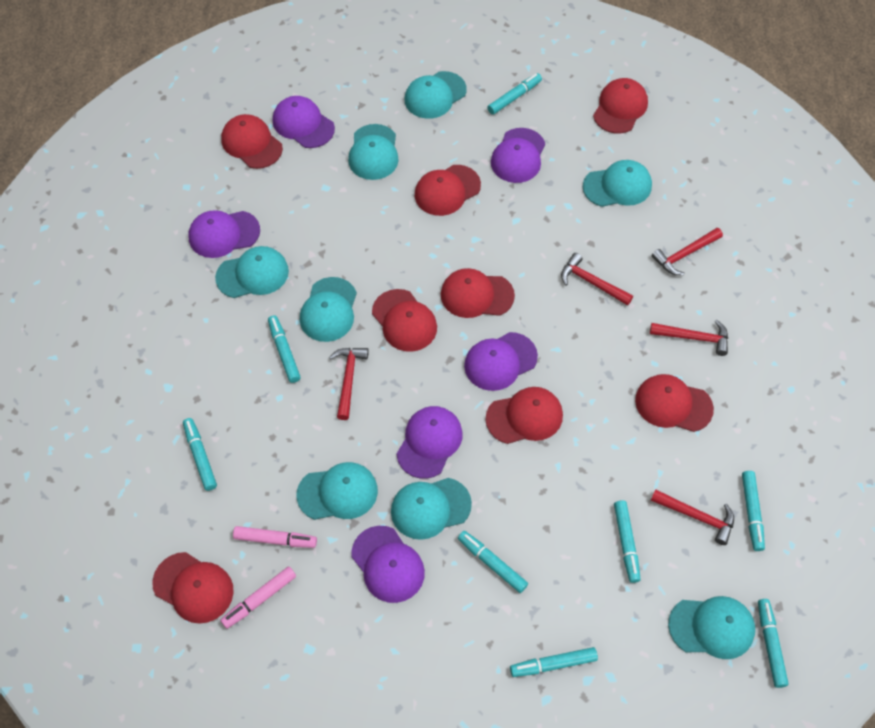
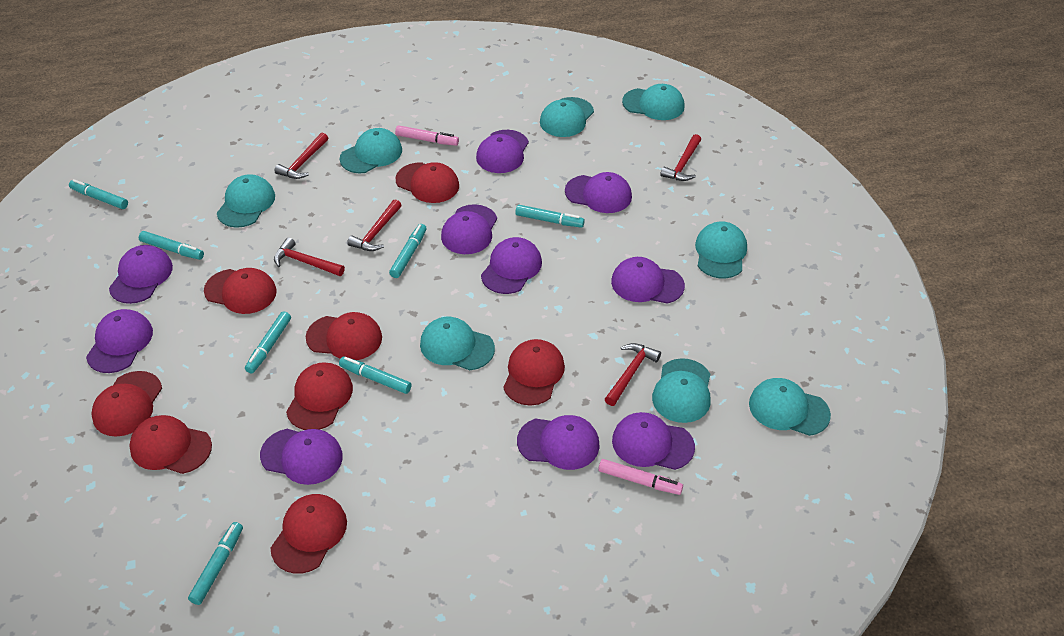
purple cap: [188,210,260,258] [273,96,335,148] [351,526,425,603] [396,406,463,479] [464,332,538,391] [491,128,545,183] = 6 -> [86,309,153,373] [109,245,173,304] [260,429,343,485] [441,204,497,254] [476,130,529,173] [481,237,542,294] [517,415,599,470] [565,172,632,213] [611,257,685,304] [612,412,695,470] = 10
turquoise marker: [183,418,217,491] [268,315,301,383] [458,531,528,593] [487,73,542,115] [510,647,598,677] [614,500,641,583] [742,471,765,551] [758,599,789,688] = 8 -> [69,179,128,209] [139,231,204,260] [188,522,243,605] [245,311,291,374] [339,356,412,394] [389,224,427,278] [515,205,585,228] = 7

